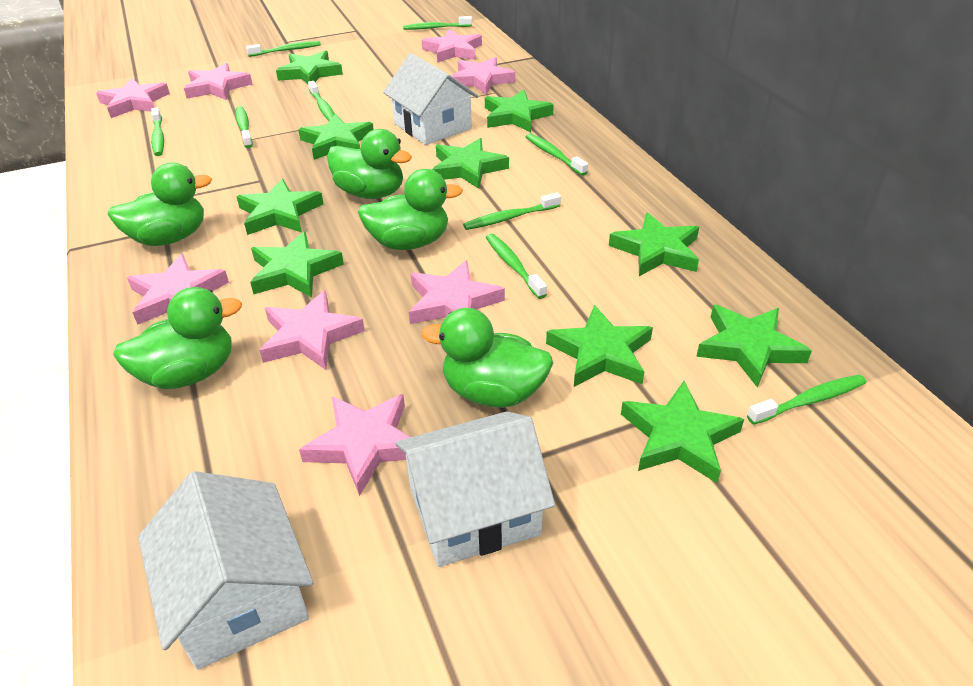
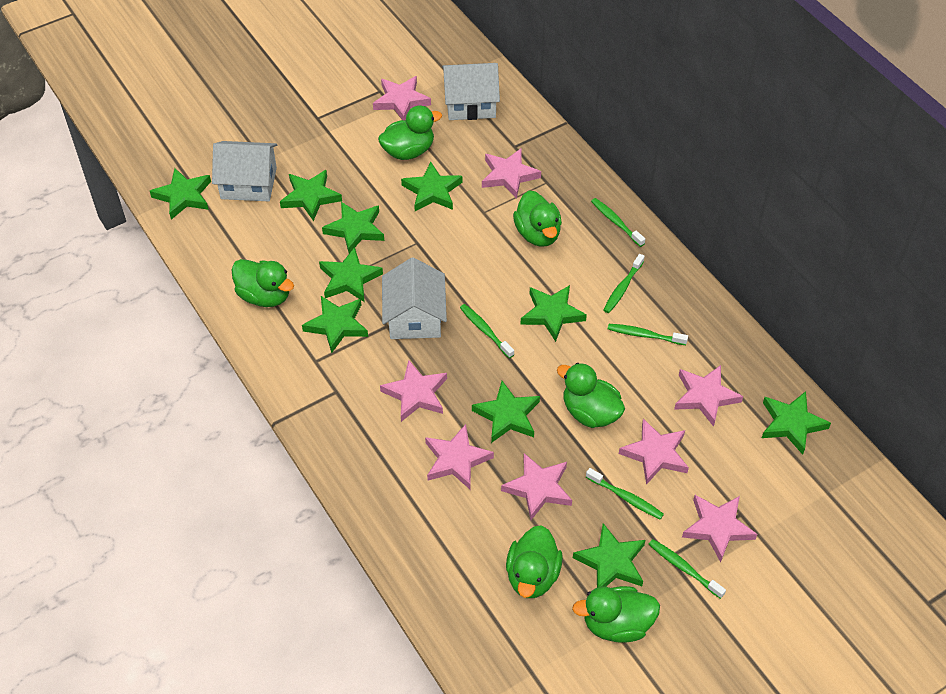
green duck: [107,163,212,246] [113,287,242,389] [327,129,412,199] [358,169,463,250] [421,308,553,408] = 5 -> [231,259,294,307] [378,106,442,160] [506,525,563,598] [513,190,562,247] [557,363,625,428] [572,586,660,643] = 6
green toothbrush: [151,107,164,156] [235,106,253,148] [246,41,321,57] [308,81,335,121] [403,16,472,30] [463,192,561,230] [486,234,547,299] [526,133,588,176] [747,374,867,425] = 9 -> [460,304,514,358] [586,468,664,520] [591,198,645,247] [603,254,645,313] [608,324,688,345] [648,539,726,599] = 6

